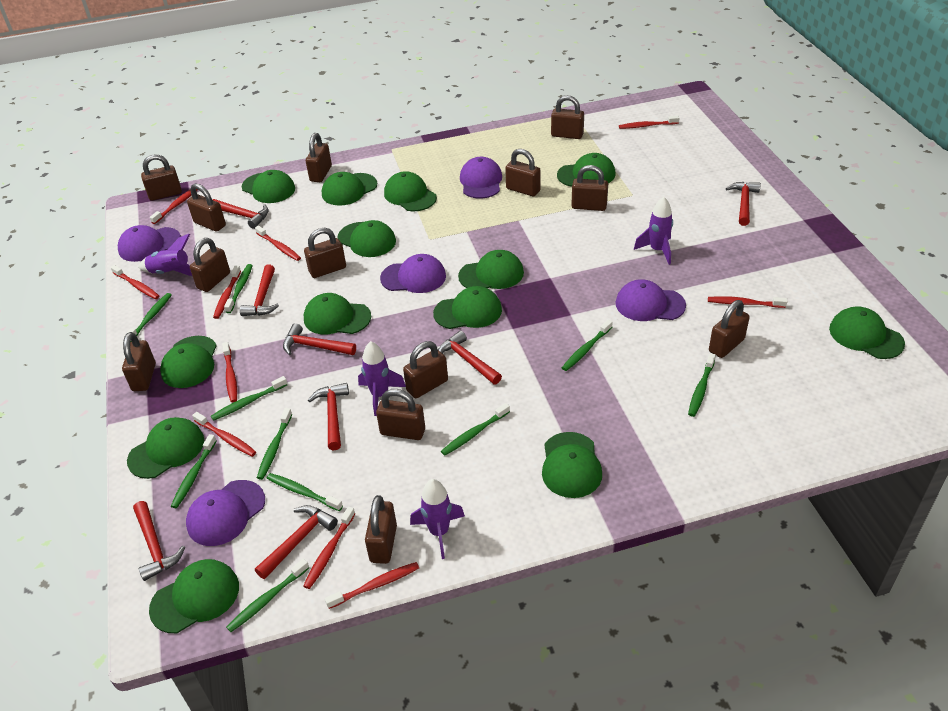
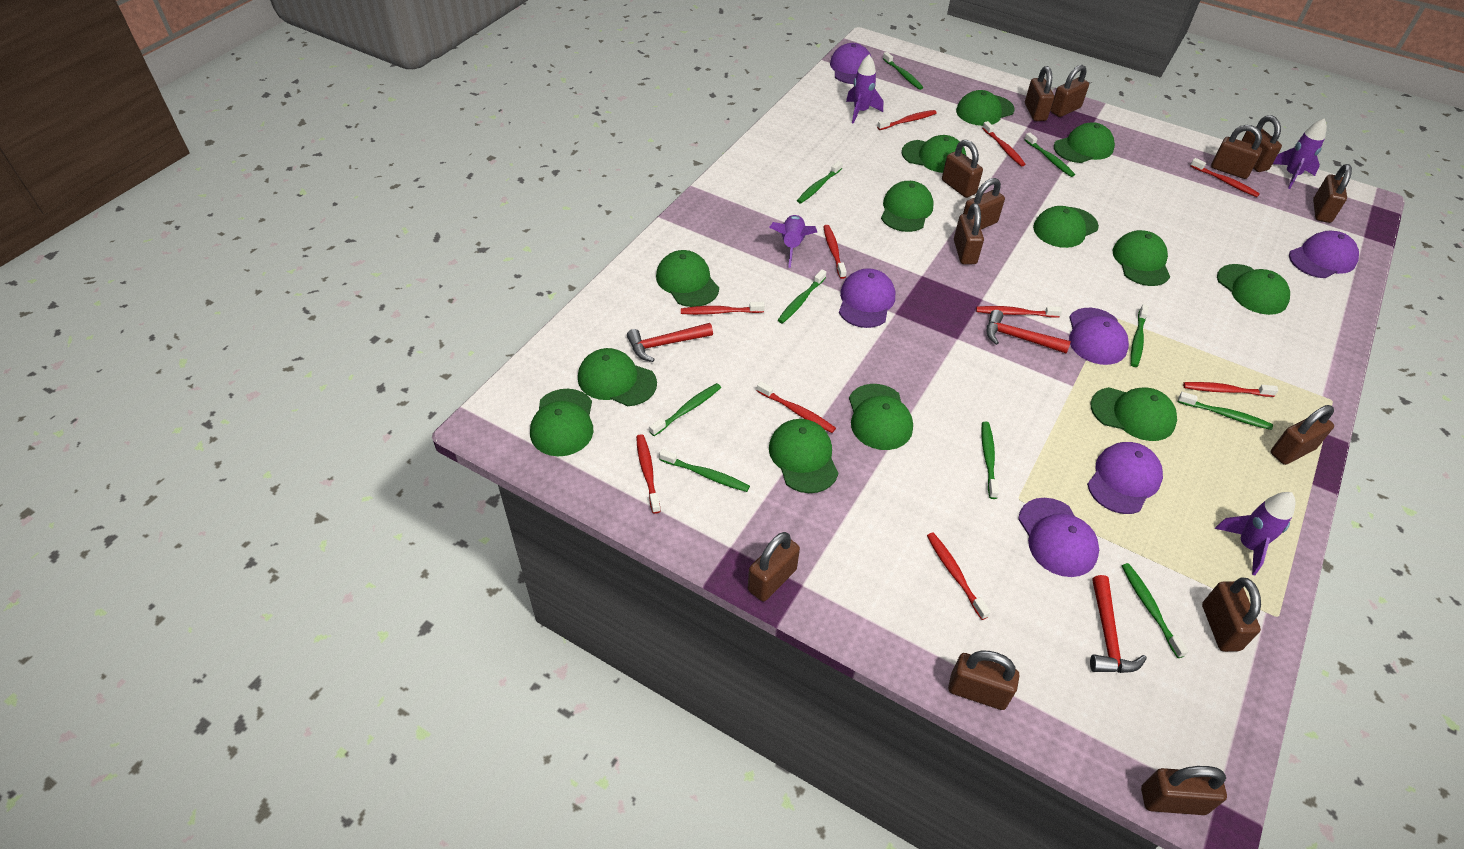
purple cap: [118,225,181,262] [186,480,265,546] [380,254,446,293] [460,157,502,199] [616,279,686,321] = 5 -> [830,43,871,84] [839,268,895,328] [1018,498,1099,577] [1069,308,1129,365] [1087,442,1163,514] [1289,231,1359,278] = 6
red hammer: [133,501,185,581] [212,199,269,229] [240,265,279,316] [255,505,338,579] [283,323,356,355] [308,383,349,450] [438,331,502,384] [726,182,761,226] = 8 -> [627,323,713,362] [987,310,1071,353] [1090,575,1147,673] = 3

